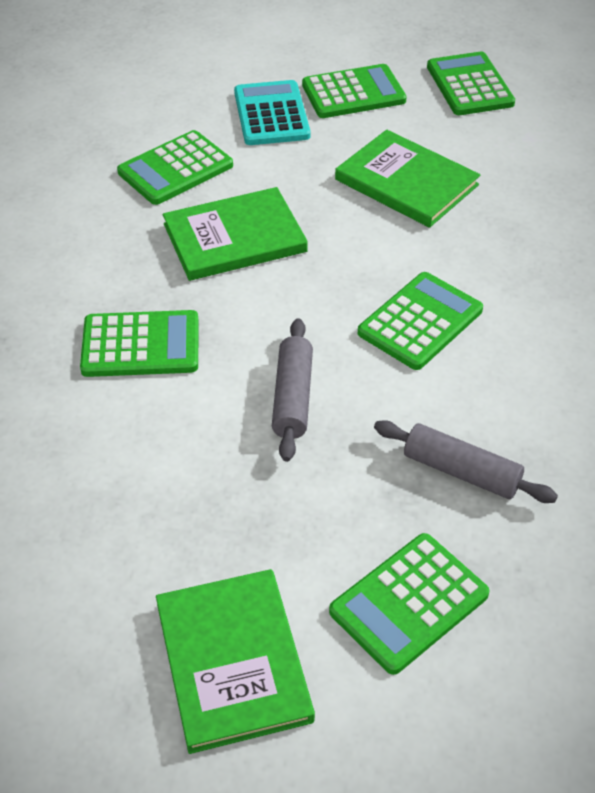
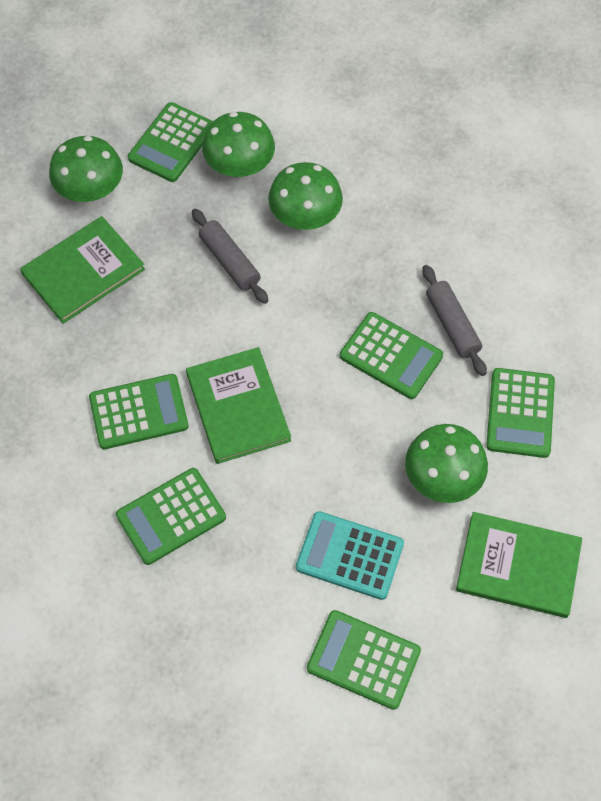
green mushroom: none = 0 -> [49,136,123,202] [202,112,275,177] [268,162,343,230] [405,424,488,503] = 4

